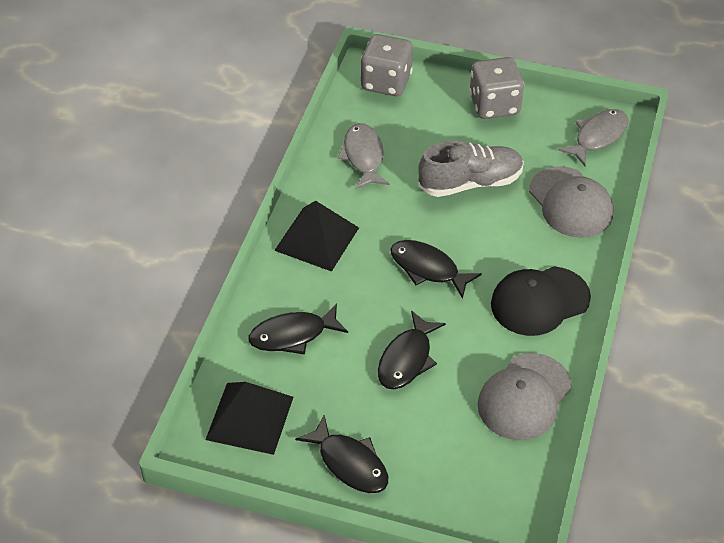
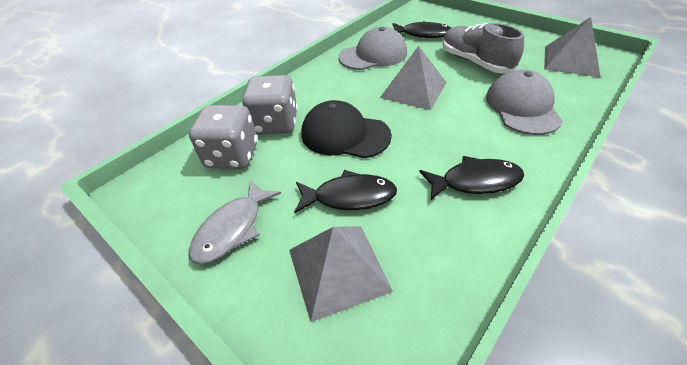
black fish: [248,303,348,354] [295,415,388,493] [378,310,446,389] [390,240,482,299] = 4 -> [294,170,397,213] [392,21,451,38] [419,156,524,200] = 3
black pyramid: [205,382,293,455] [274,200,359,272] = 2 -> none = 0
grey fish: [337,123,390,189] [558,109,628,166] = 2 -> [189,179,281,264] = 1
grey pyramid: none = 0 -> [289,226,393,322] [380,46,447,110] [544,17,600,77] = 3

